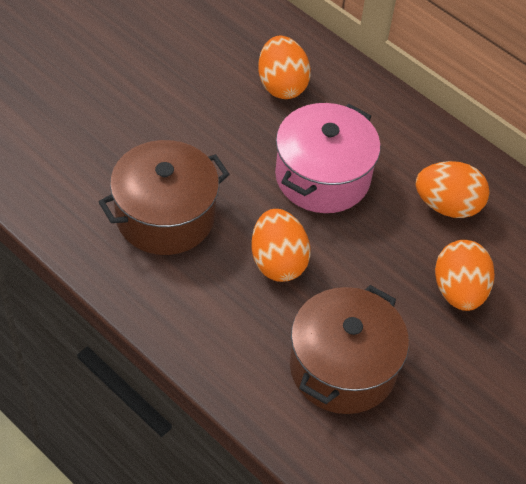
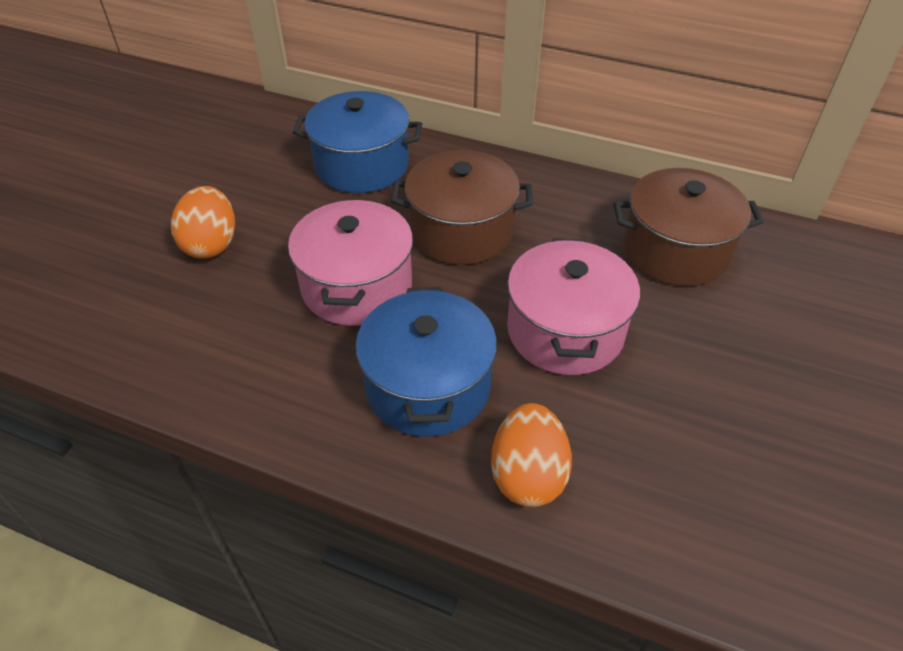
blue pot: none = 0 -> [292,91,422,193] [356,287,497,437] = 2
orange egg: [252,209,310,282] [258,36,311,99] [415,161,489,218] [435,240,495,311] = 4 -> [171,186,235,259] [491,403,572,507] = 2
pink pot: [275,103,381,213] = 1 -> [288,199,413,326] [507,238,640,375] = 2

